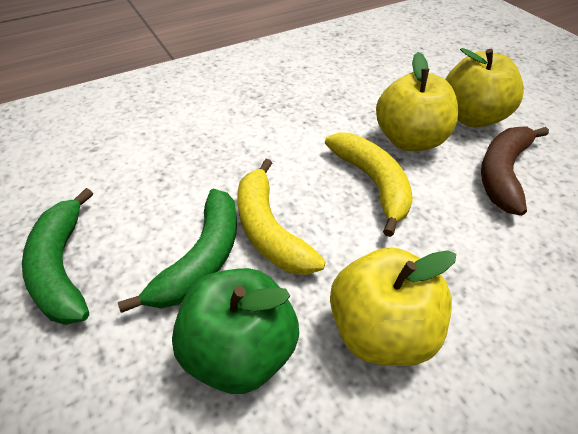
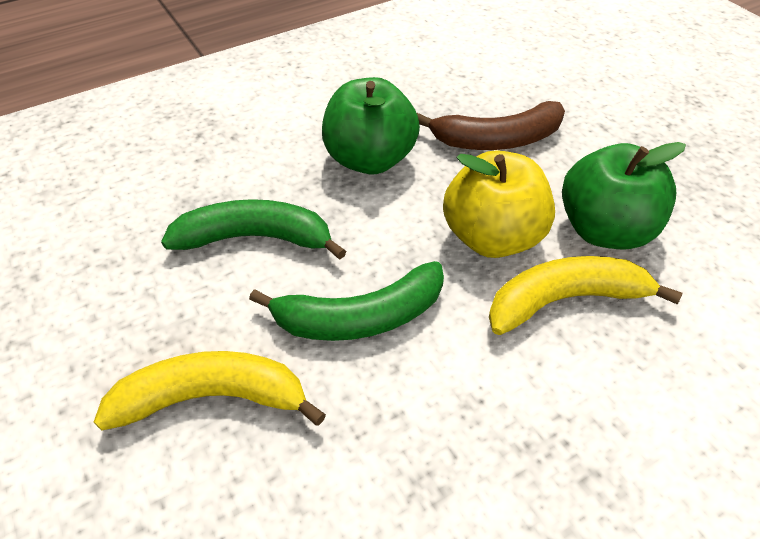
green apple: [172,268,299,394] = 1 -> [322,77,420,174] [562,142,686,249] = 2
yellow apple: [330,247,456,366] [376,52,458,151] [445,48,524,127] = 3 -> [443,150,555,258] = 1

